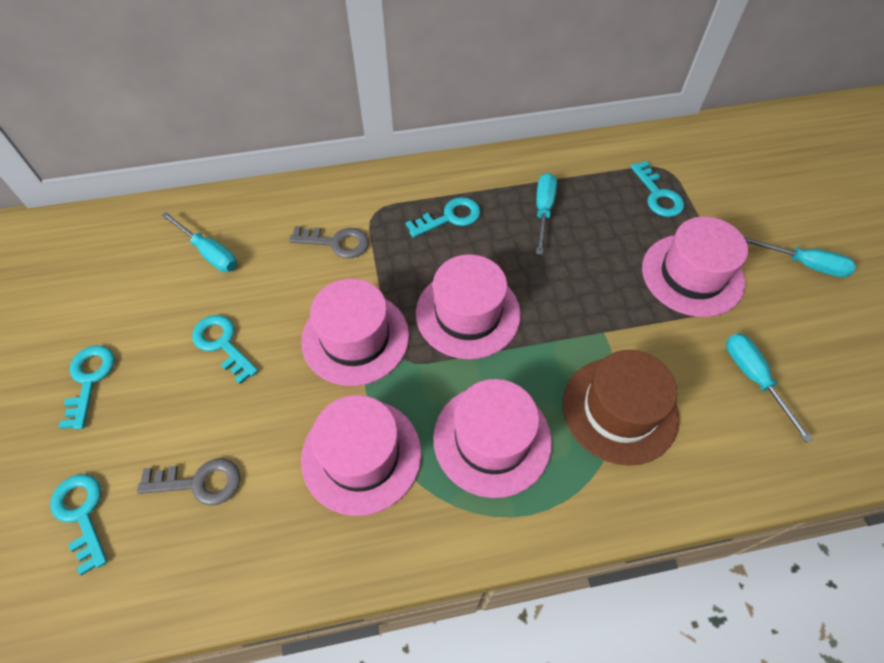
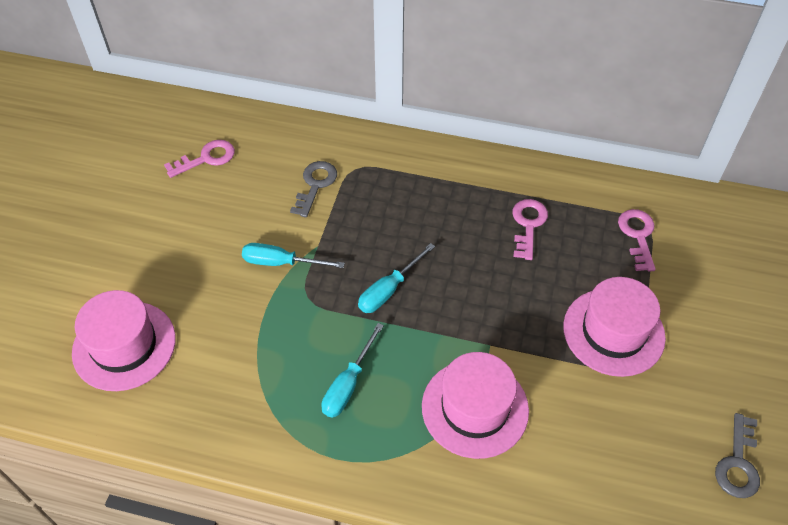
brown hat: [563,350,679,466] = 1 -> none = 0
pink hat: [301,279,409,386] [301,395,421,516] [416,254,521,359] [433,379,552,498] [642,217,748,317] = 5 -> [72,290,176,391] [422,352,529,459] [563,277,666,377] = 3
pink key: none = 0 -> [164,140,235,178] [512,199,548,260] [618,209,656,272] = 3
turquoise key: [50,474,108,575] [59,345,115,429] [192,315,258,384] [406,197,481,238] [630,161,684,217] = 5 -> none = 0
turquoise screwdriver: [161,212,237,272] [536,173,557,255] [726,333,813,443] [744,237,856,278] = 4 -> [242,243,345,268] [321,323,384,418] [358,243,435,313] = 3

